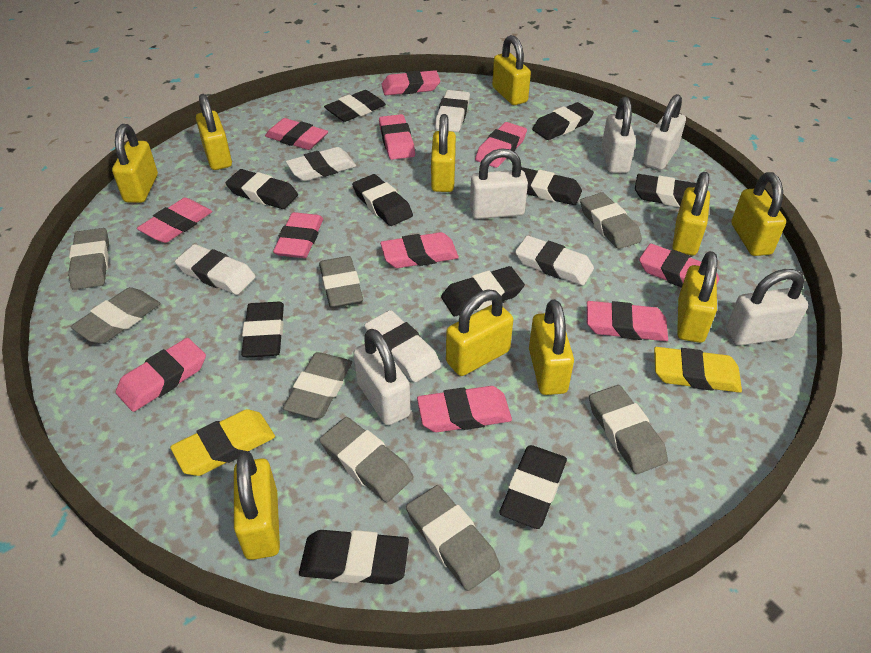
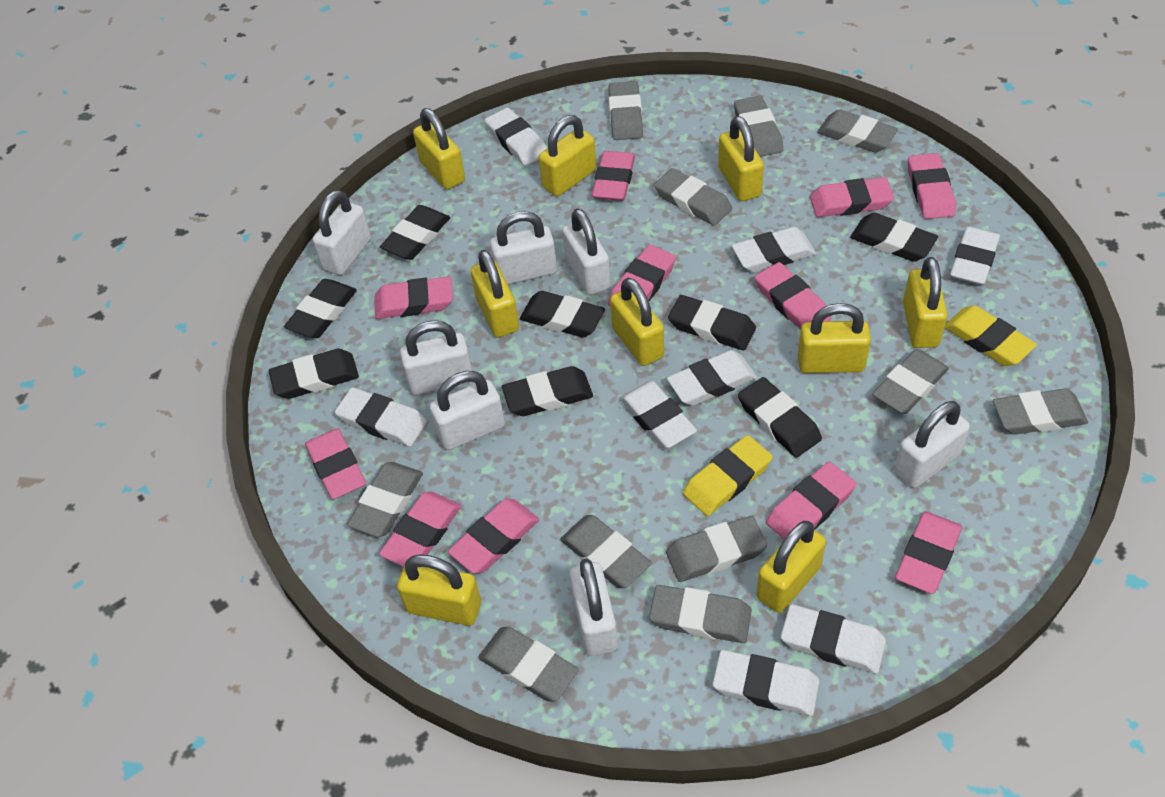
black eraser: [226,169,298,209] [241,302,284,357] [299,530,409,585] [324,90,386,122] [352,174,413,226] [441,266,525,316] [499,445,567,529] [521,167,582,205] [532,102,594,140] [635,174,696,207] = 10 -> [269,349,359,399] [284,279,357,338] [380,205,450,260] [502,366,593,416] [520,291,605,338] [668,295,756,351] [738,377,822,458] [850,213,938,262] = 8
grey eraser: [68,228,109,290] [70,287,161,344] [283,352,352,418] [319,256,363,308] [320,417,413,502] [406,485,500,591] [580,193,642,249] [589,385,668,474] = 8 -> [347,462,423,537] [478,627,579,702] [560,515,652,588] [608,81,643,140] [649,585,752,643] [654,168,732,226] [666,516,767,582] [734,96,783,157] [817,109,898,153] [872,349,949,414] [993,388,1088,435] = 11
white eraser: [175,244,256,295] [286,147,356,181] [365,310,441,382] [435,90,470,132] [515,235,594,286] = 5 -> [335,387,427,447] [485,108,547,166] [620,381,697,448] [667,350,757,406] [713,650,819,716] [732,227,816,272] [781,604,886,674] [950,227,1000,285] = 8
white padlock: [353,329,411,425] [470,148,528,219] [602,97,636,173] [644,94,686,170] [726,269,808,346] = 5 -> [313,190,371,275] [400,320,473,395] [430,371,505,450] [490,211,557,285] [562,208,611,295] [569,559,618,656] [894,401,970,488] = 7
yellow padlock: [112,124,158,203] [196,94,232,170] [234,451,280,560] [431,114,456,192] [446,290,513,376] [492,35,531,105] [529,299,574,395] [672,172,710,255] [677,251,717,343] [731,172,786,256] = 10 -> [397,554,481,626] [413,108,465,189] [471,250,519,338] [539,115,596,196] [610,278,664,366] [718,116,764,201] [756,521,826,613] [798,303,871,373] [903,257,947,348] = 9

